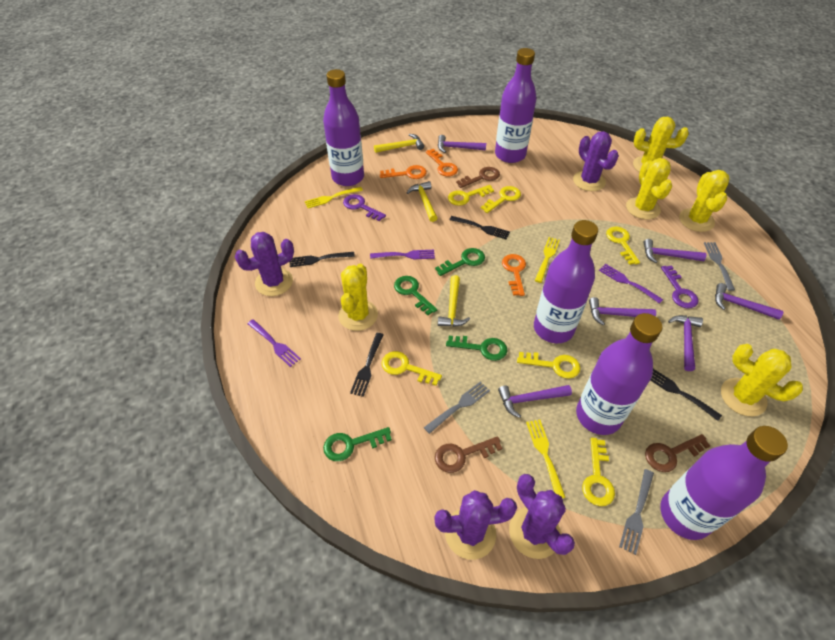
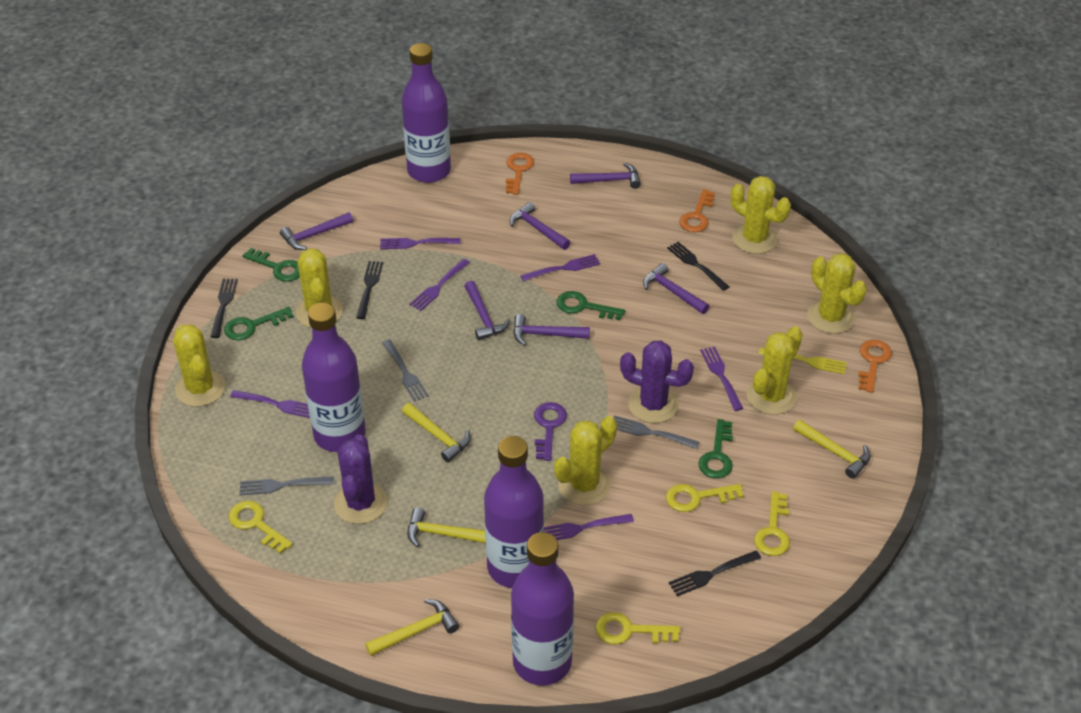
brown key: [435,436,502,473] [456,167,500,188] [645,434,710,472] = 3 -> none = 0
purple bottle: [323,69,364,186] [495,48,537,163] [534,220,598,343] [576,313,663,435] [660,426,788,540] = 5 -> [302,303,366,452] [401,43,451,183] [484,436,544,588] [511,532,574,686] = 4
purple cactus: [235,232,294,296] [434,490,517,560] [509,474,575,559] [573,131,619,191] = 4 -> [334,435,387,524] [620,341,694,423] = 2
purple fork: [247,319,301,367] [370,250,435,259] [599,264,663,304] = 3 -> [230,390,310,418] [380,238,461,249] [409,259,470,311] [520,254,600,281] [544,514,634,540] [700,346,743,411] = 6
purple key: [343,194,386,221] [661,265,698,308] = 2 -> [534,402,567,461] = 1
yellow cactus: [338,264,378,331] [626,158,672,219] [633,117,689,172] [679,170,730,232] [721,344,803,416] = 5 -> [173,324,226,407] [296,248,343,328] [554,416,617,506] [731,176,791,254] [747,326,803,415] [807,253,867,334] = 6
yellow fork: [305,187,363,208] [526,420,566,498] [535,237,560,283] = 3 -> [759,348,847,374] = 1
yellow hammer: [374,134,424,153] [407,181,437,222] [438,275,470,327] = 3 -> [365,599,459,656] [402,403,471,462] [407,508,486,547] [793,420,871,479] = 4
yellow key: [381,351,442,386] [448,185,494,206] [481,186,521,213] [517,352,580,379] [582,438,615,506] [606,227,640,265] = 6 -> [229,501,293,554] [595,612,680,644] [666,484,744,512] [754,491,790,556] = 4

